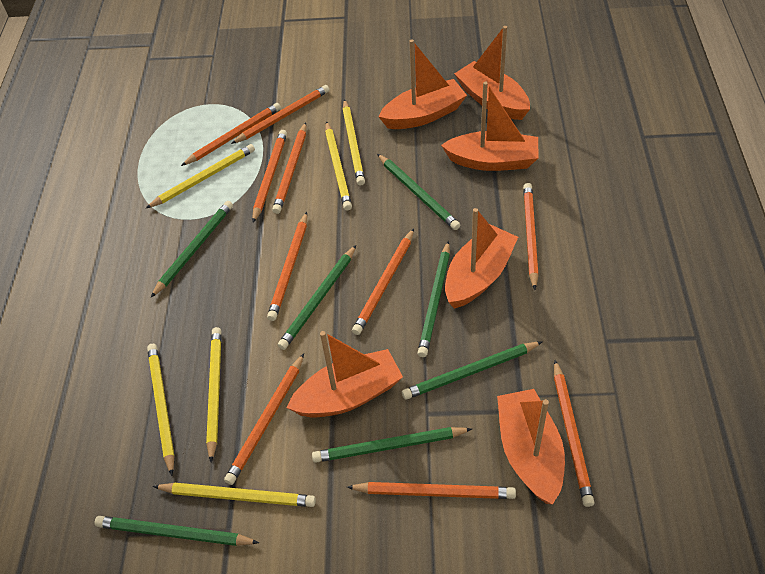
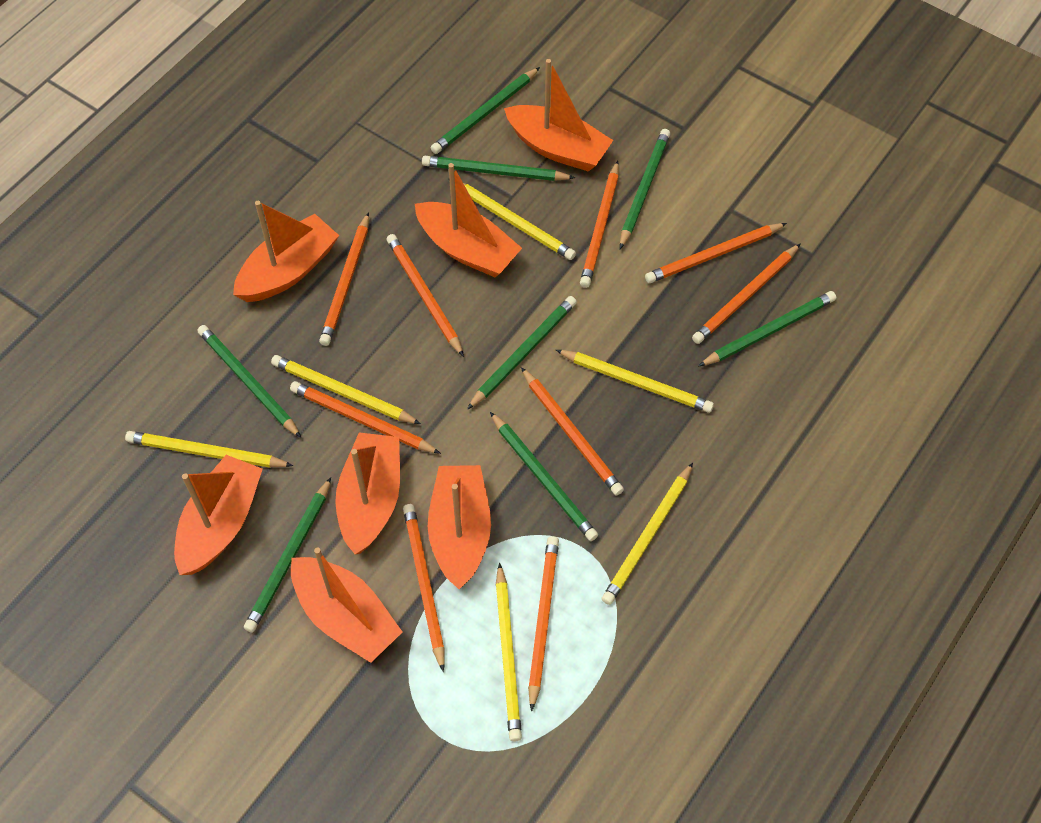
green pencil: [95,516,260,546] [150,201,233,298] [278,245,356,350] [312,427,472,463] [377,154,460,230] [402,341,543,400] [418,241,450,357] = 7 -> [198,325,301,438] [244,477,331,632] [422,156,575,181] [431,67,540,154] [467,296,577,410] [490,412,598,541] [620,129,670,249] [699,291,836,366] = 8
orange boat: [286,331,403,418] [378,39,467,129] [441,81,539,171] [445,208,518,309] [454,26,530,120] [497,389,565,505] = 6 -> [174,455,263,575] [233,201,339,302] [291,547,402,663] [335,432,400,555] [415,163,522,277] [427,465,491,589] [504,59,613,172] = 7
orange pencil: [181,103,281,166] [224,353,304,485] [231,85,330,144] [252,130,287,223] [267,212,307,321] [272,122,306,214] [347,482,516,499] [352,229,414,335] [523,183,539,290] [554,360,595,507] = 10 -> [290,381,441,454] [319,212,369,346] [386,234,464,357] [403,504,445,672] [521,367,624,496] [528,536,559,712] [580,161,619,288] [645,223,787,283] [692,243,801,344] = 9

